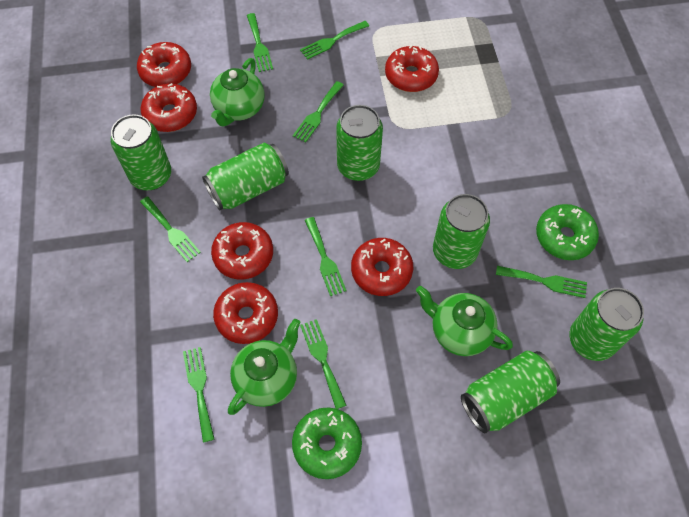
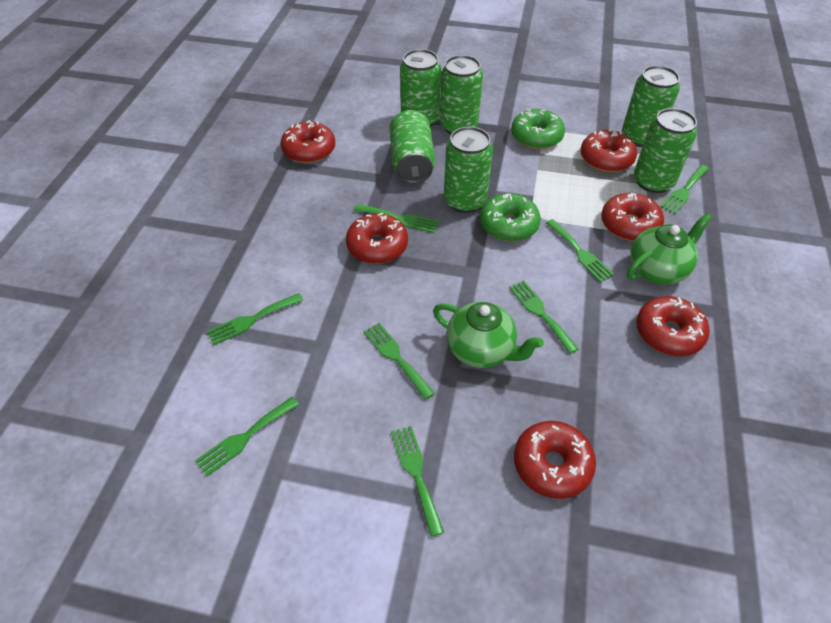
green teapot: [210,58,265,127] [228,319,301,415] [416,286,513,356] = 3 -> [433,302,544,368] [627,213,712,285] = 2

